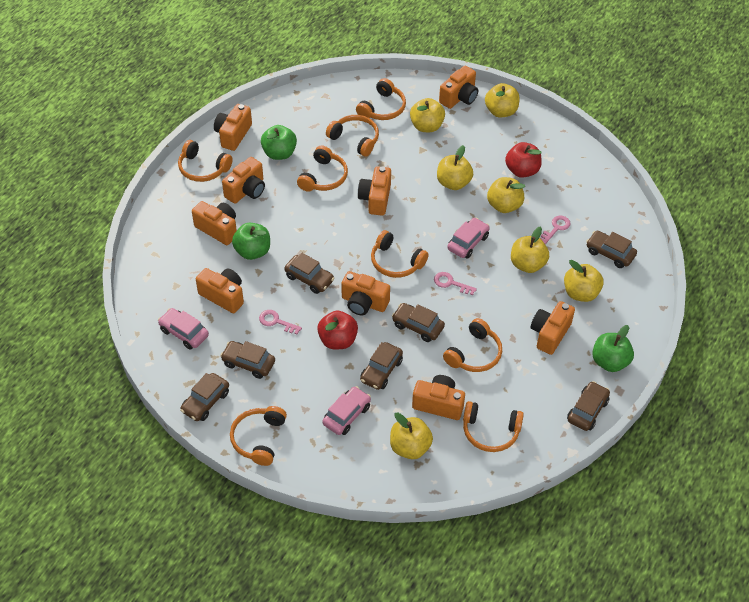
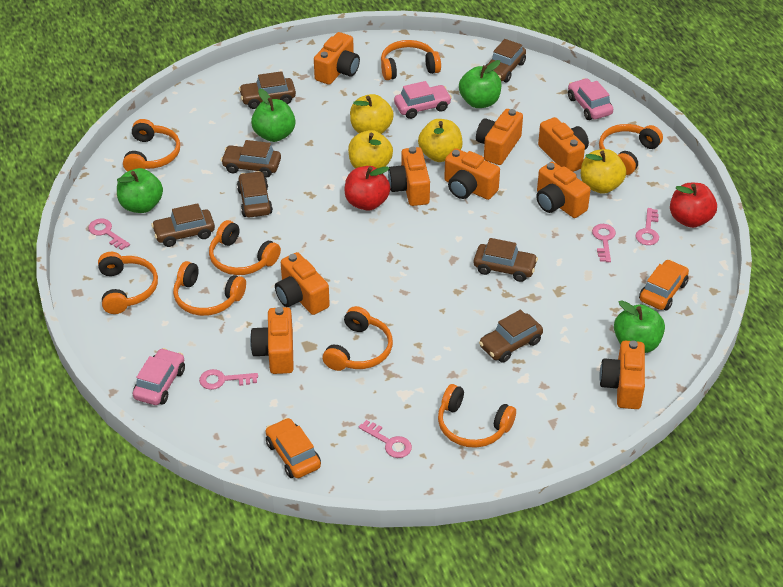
green apple: [232,223,270,260] [261,125,297,160] [592,325,634,372] = 3 -> [117,168,163,213] [251,88,296,142] [459,60,501,108] [614,300,665,353] = 4
orange car: none = 0 -> [265,418,321,478] [639,259,689,311] = 2
pink key: [259,310,302,334] [434,272,477,295] [540,216,571,244] = 3 -> [88,219,130,250] [199,369,258,390] [359,420,412,458] [592,224,616,262] [635,208,659,245] = 5
yellow apple: [390,413,433,459] [410,98,445,132] [437,145,473,190] [485,83,520,117] [487,177,525,213] [511,226,549,273] [564,260,604,302] = 7 -> [348,130,393,169] [350,94,394,134] [418,119,463,162] [581,149,626,194] = 4

